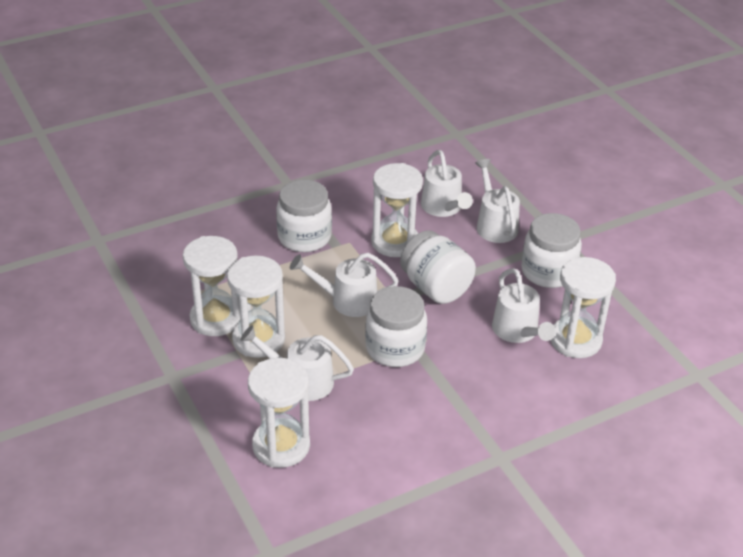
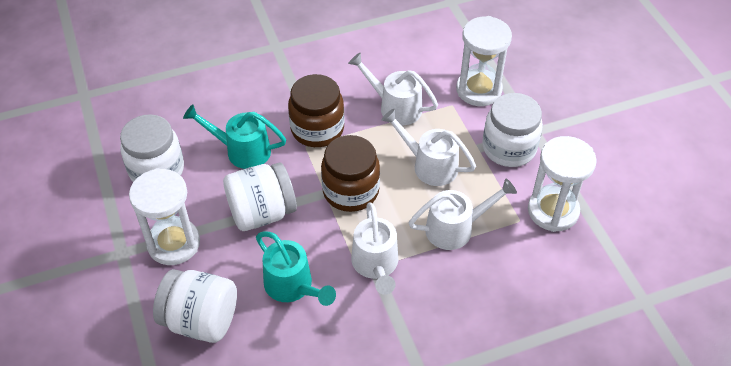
brown jar: none = 0 -> [288,74,344,147] [321,135,380,212] = 2
turquoise watering can: none = 0 -> [183,104,286,169] [256,231,336,306] = 2
white hourglass: [183,236,240,336] [227,255,285,358] [248,358,310,468] [371,163,423,257] [550,257,616,358] = 5 -> [129,168,200,265] [456,16,512,106] [528,136,597,232] = 3
white watering can: [240,325,354,401] [290,253,399,317] [421,150,473,217] [475,159,520,243] [492,268,556,343] = 5 -> [348,53,438,125] [351,203,398,295] [381,109,476,186] [409,178,517,250] = 4

